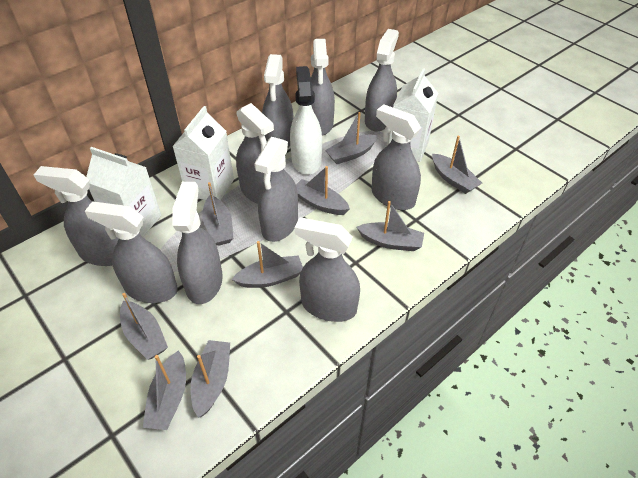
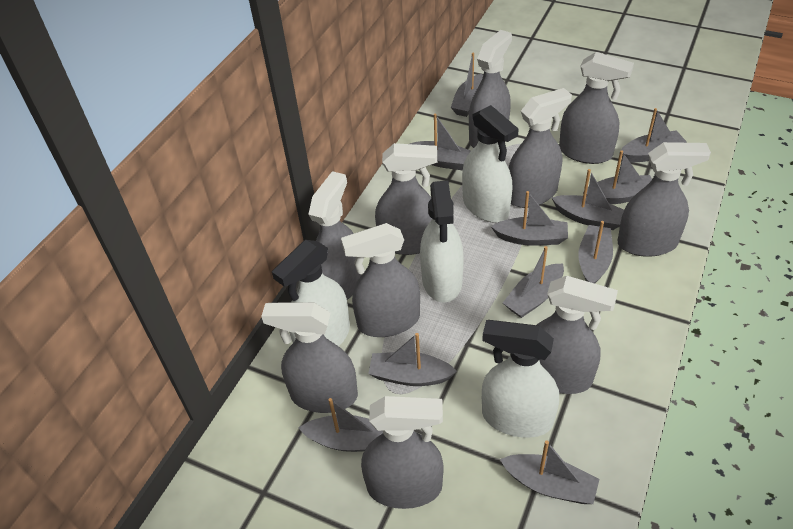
grey boat: [120,293,168,360] [143,350,186,430] [191,340,230,418] [202,182,233,246] [231,241,303,288] [296,166,350,215] [325,112,378,164] [357,201,424,251] [432,136,482,194] = 9 -> [299,398,383,452] [368,333,457,386] [410,114,471,171] [451,52,483,117] [491,191,568,246] [500,440,599,504] [503,246,564,318] [552,169,624,230] [578,221,613,284] [583,150,652,204] [621,108,687,162] = 11
white carton: [86,147,161,237] [172,106,234,200] [388,68,438,162] = 3 -> none = 0
white spray bottle: [290,66,322,175] = 1 -> [272,240,350,346] [420,180,464,303] [462,105,519,223] [482,320,559,438] = 4

